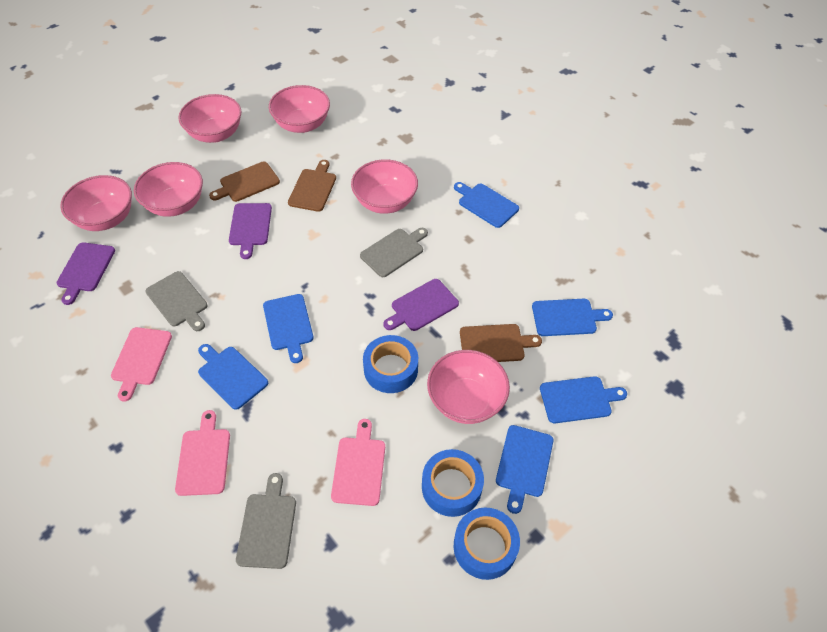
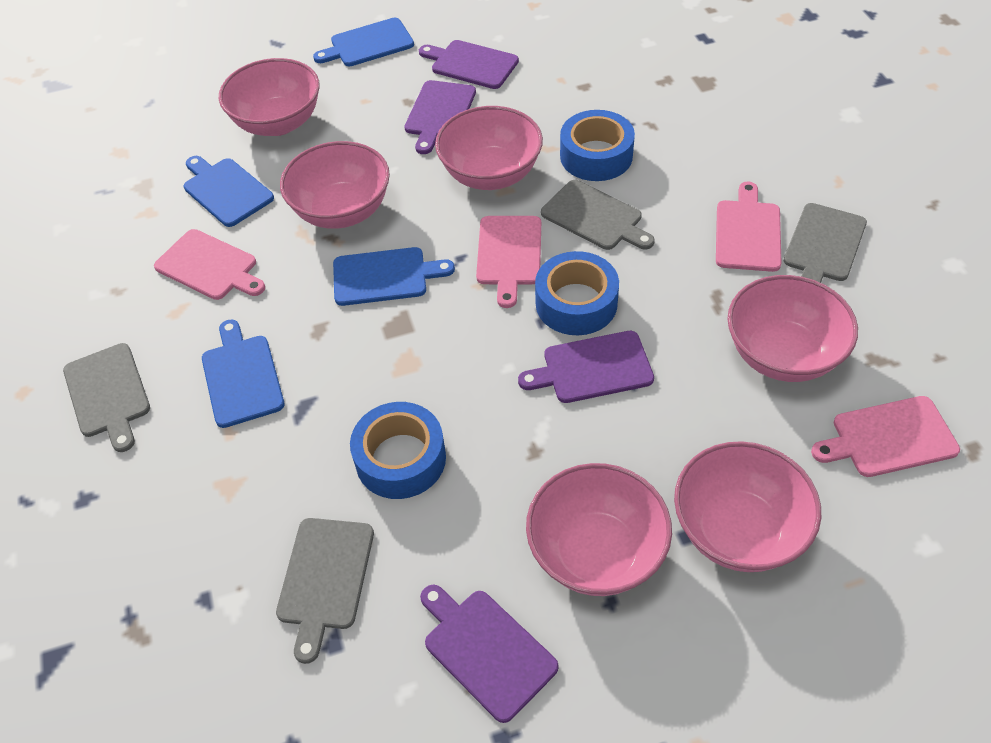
blue cutting board: [198,344,268,410] [263,294,314,363] [454,182,519,228] [496,425,554,514] [532,299,613,336] [540,376,627,423] = 6 -> [184,156,274,227] [202,319,284,428] [313,18,414,66] [333,247,455,306] = 4
brown cutting board: [209,162,280,202] [288,160,336,212] [460,324,542,362] = 3 -> none = 0
grey cutting board: [145,271,208,331] [236,473,296,569] [360,228,428,277] = 3 -> [63,343,150,452] [276,518,374,664] [541,180,655,250] [784,203,867,283] = 4
pink cutting board: [111,327,172,402] [175,410,230,496] [331,419,385,506] = 3 -> [154,229,265,300] [476,216,541,308] [716,182,782,272] [811,396,960,477] = 4
purple cutting board: [57,242,115,305] [229,203,272,259] [384,279,459,331] = 3 -> [404,80,476,154] [419,40,519,89] [420,585,559,723] [518,331,654,403] = 4

